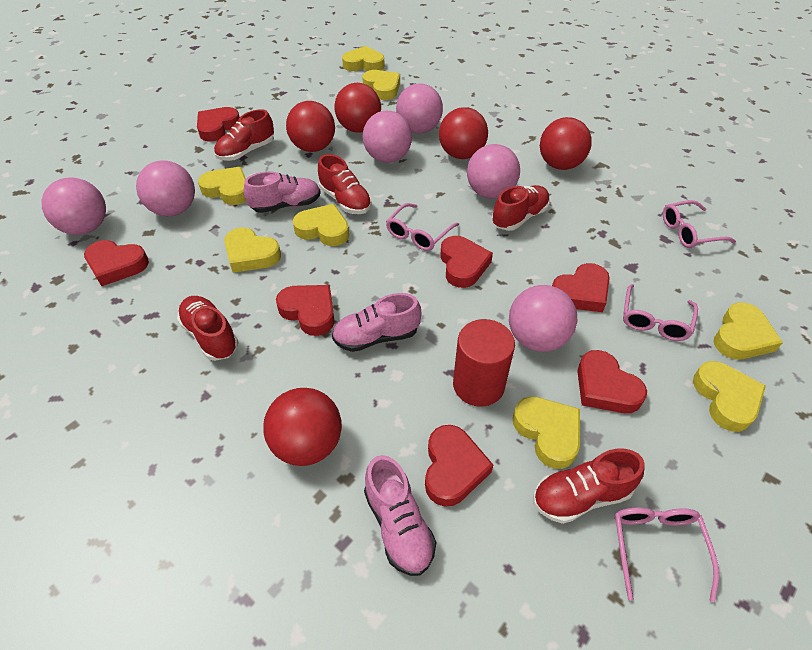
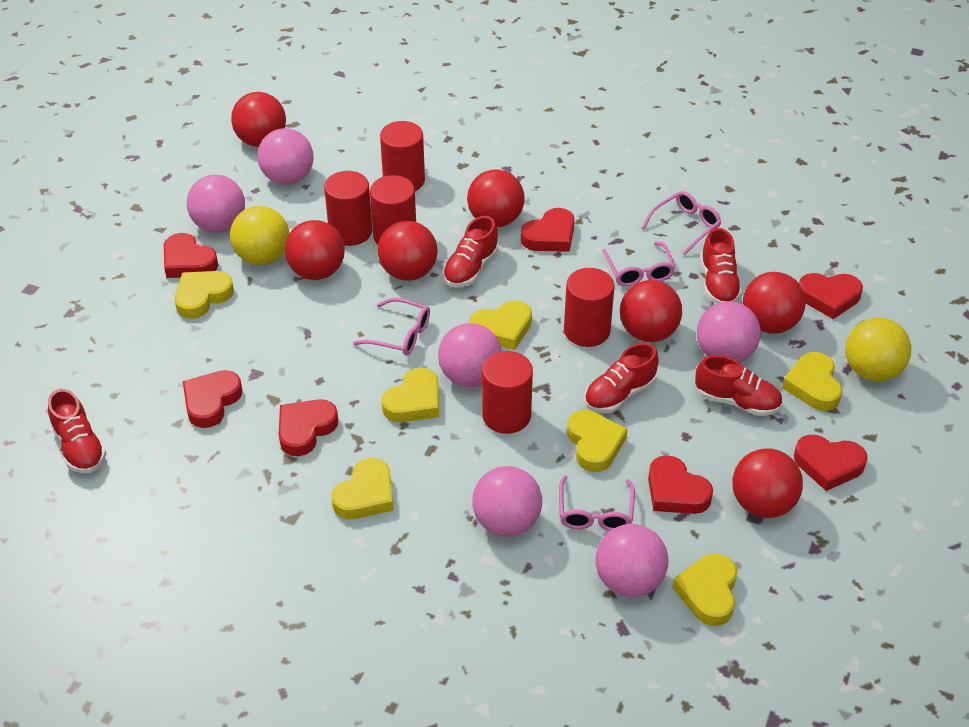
pink shoe: [243,171,321,213] [332,293,421,352] [364,455,436,576] = 3 -> none = 0
red ball: [263,388,342,466] [286,101,335,152] [334,83,381,133] [439,107,488,159] [540,117,592,170] = 5 -> [231,92,286,147] [285,220,345,280] [378,221,438,281] [467,169,525,227] [620,280,682,342] [732,448,803,518] [743,272,806,334] = 7
red cylinder: [453,319,515,407] = 1 -> [324,171,372,246] [370,175,416,245] [380,121,425,191] [482,351,533,434] [564,268,615,347] = 5
yellow ball: none = 0 -> [230,206,289,265] [845,318,911,382] = 2
yellow heart: [198,167,246,205] [224,227,281,273] [293,204,349,246] [342,46,385,71] [362,70,400,100] [513,397,580,469] [693,361,766,432] [714,302,783,359] = 8 -> [175,271,234,319] [332,458,394,519] [381,368,439,422] [470,300,532,350] [567,410,627,472] [672,554,737,626] [782,352,842,411] = 7

